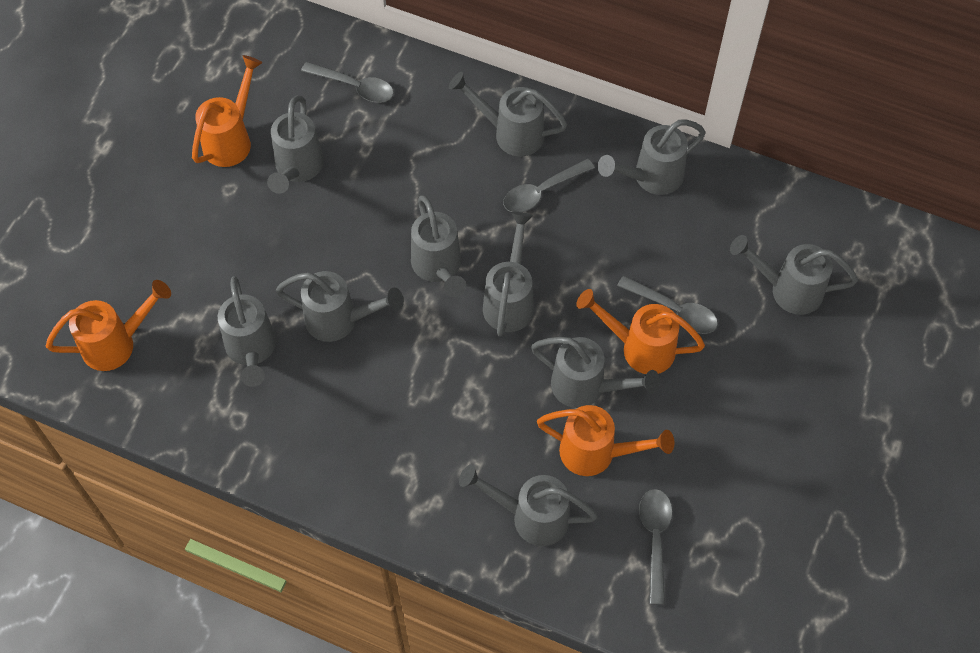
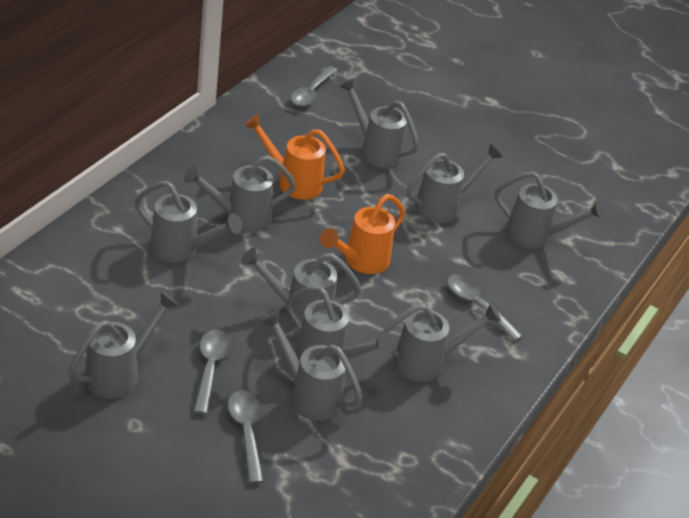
orange watering can: [46,280,171,371] [192,55,263,167] [537,405,674,476] [576,289,705,374] = 4 -> [244,114,345,200] [320,194,405,274] = 2

